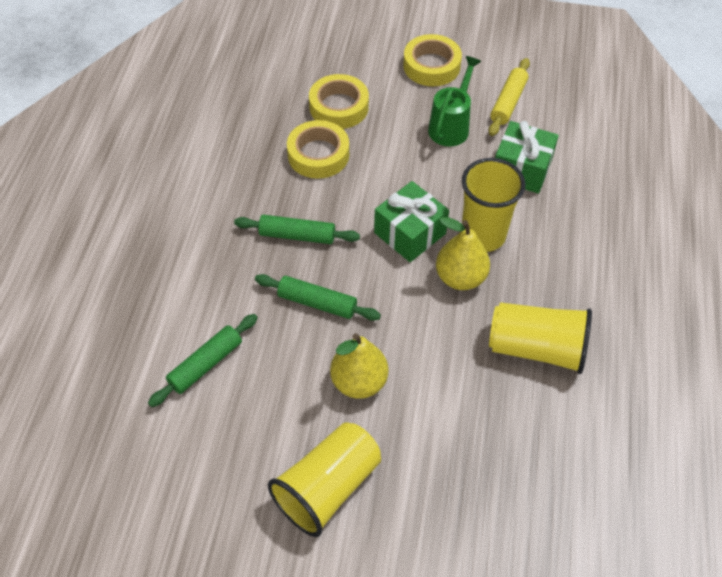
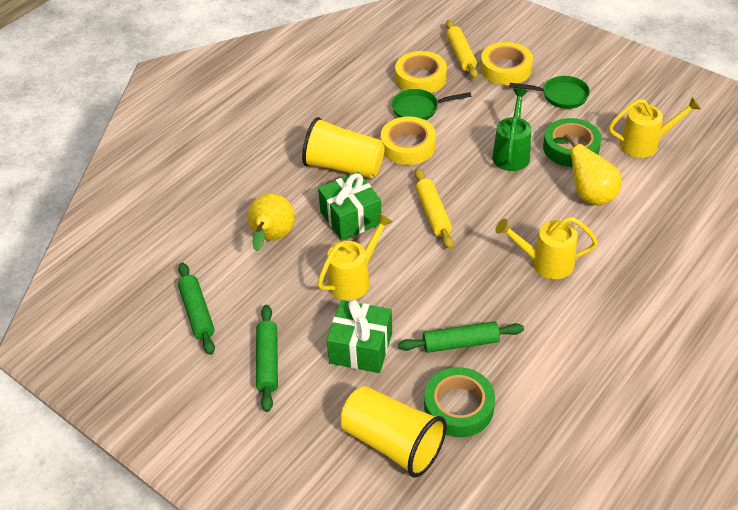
green pan: none = 0 -> [392,89,471,120] [510,76,590,109] = 2
green tape: none = 0 -> [424,367,495,437] [543,118,601,167] = 2
yellow cup: [268,422,381,537] [462,158,525,252] [489,302,592,374] = 3 -> [302,117,385,178] [341,386,447,478] = 2
yellow rolling pin: [488,58,530,136] = 1 -> [415,168,454,249] [446,20,478,79] = 2
yellow watering can: none = 0 -> [317,214,393,300] [495,217,598,279] [609,97,701,158] = 3

